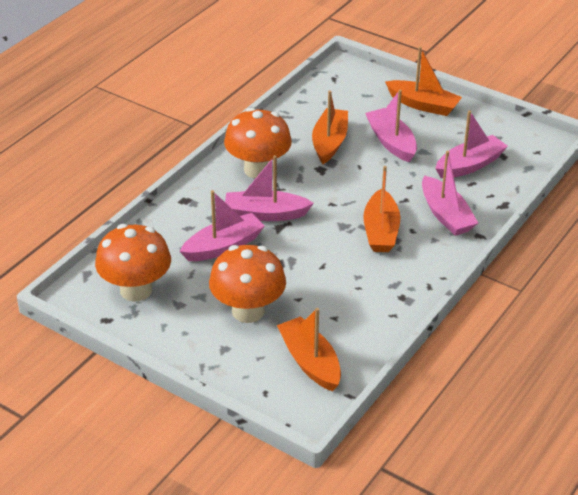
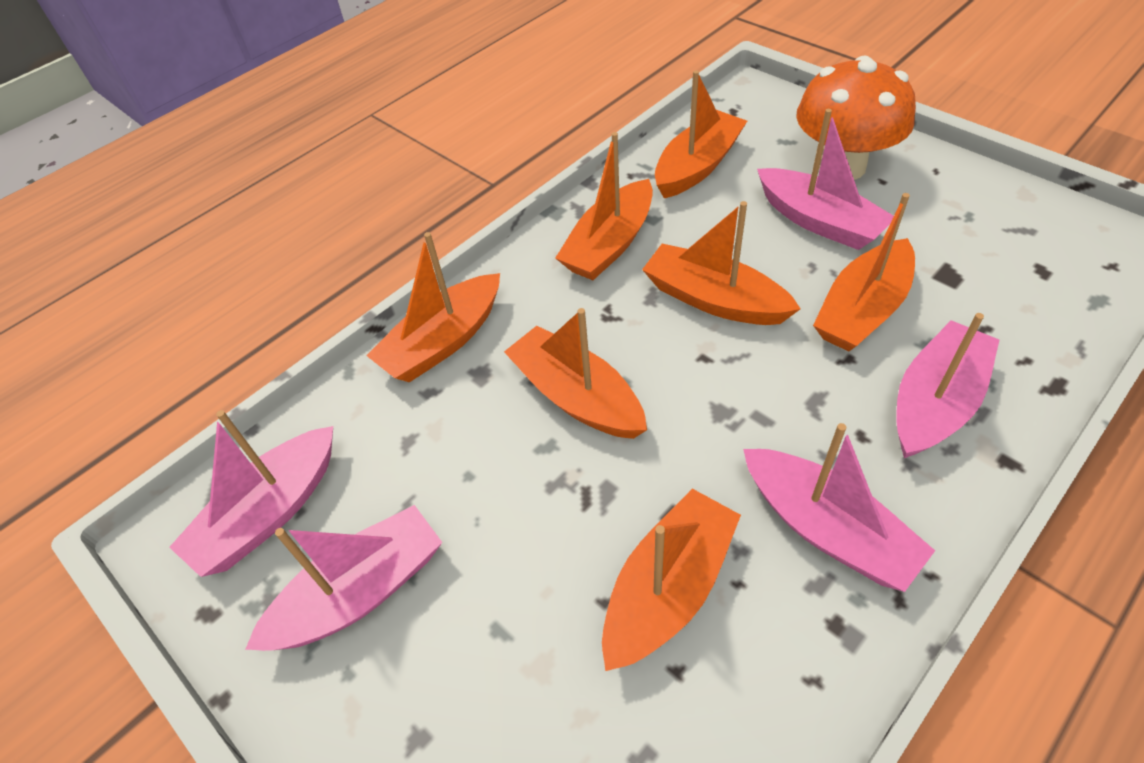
orange boat: [277,308,341,391] [312,90,348,164] [363,166,400,252] [385,46,462,116] = 4 -> [366,232,500,383] [504,308,647,439] [555,132,653,280] [602,489,741,671] [642,201,801,325] [655,70,747,198] [813,193,915,351] = 7
orange mushroom: [95,224,171,302] [209,245,286,323] [224,108,292,179] = 3 -> [796,56,916,180] = 1

